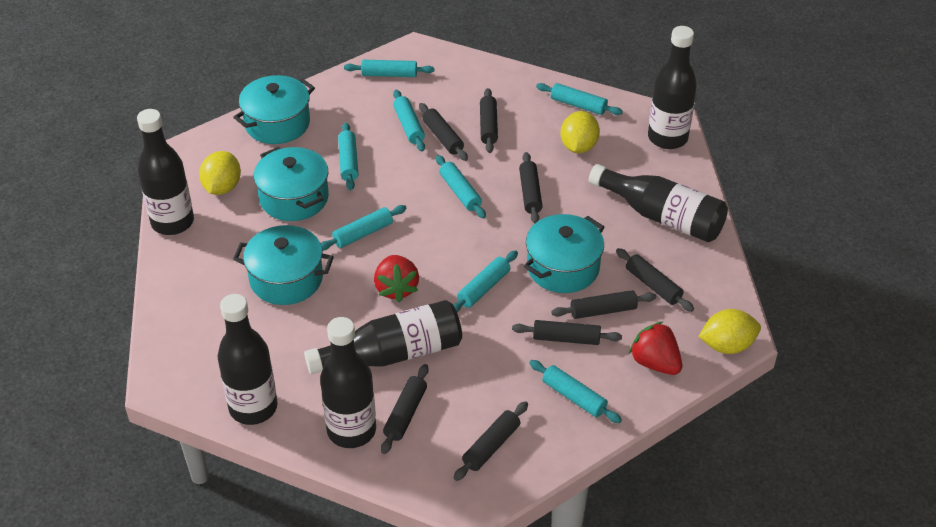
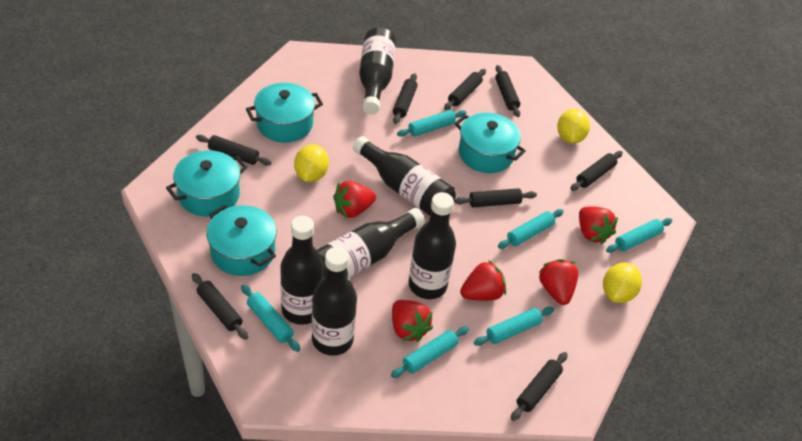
red strawberry: [374,255,419,302] [629,321,682,375] = 2 -> [333,181,376,218] [392,300,433,342] [460,260,506,301] [538,259,578,305] [579,206,618,244] = 5
turquoise rolling pin: [321,205,407,251] [338,122,358,190] [344,60,435,77] [393,90,425,151] [436,155,486,219] [453,250,518,313] [529,360,622,423] [536,83,623,115] = 8 -> [241,285,300,352] [391,326,469,378] [397,110,466,137] [474,307,554,346] [498,209,564,249] [606,218,672,253] = 6

